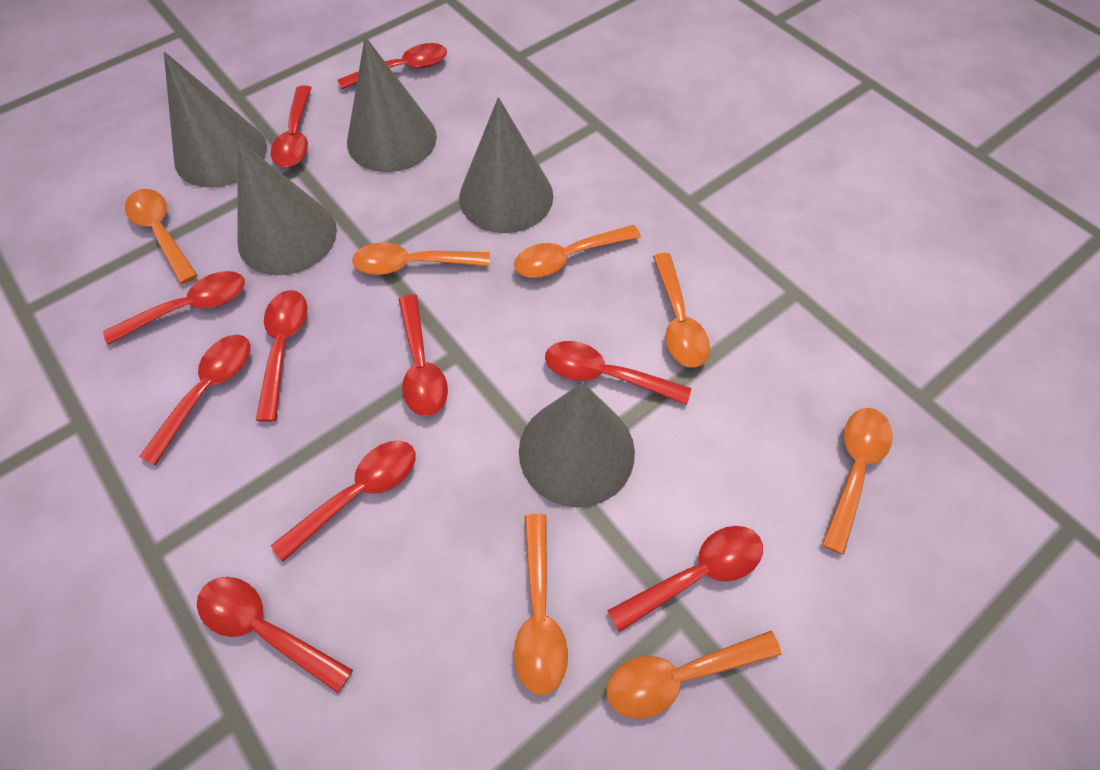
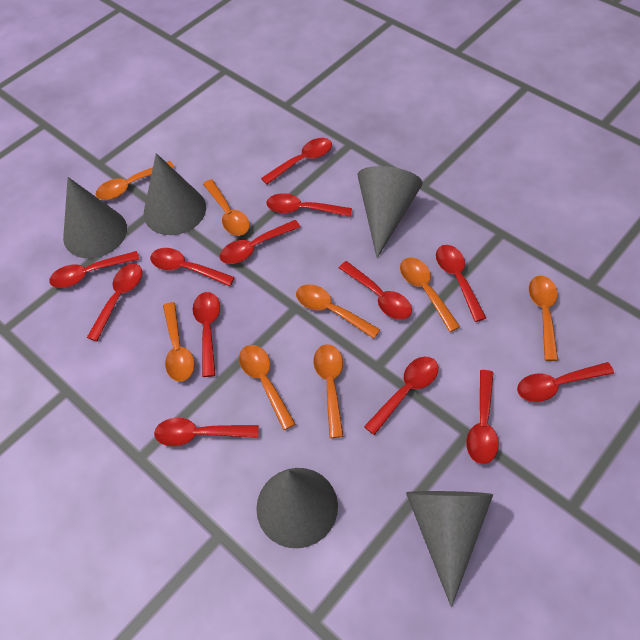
orange spoon: [125,189,198,284] [352,242,490,275] [514,225,641,278] [514,514,568,695] [606,631,782,719] [653,253,710,368] [822,408,893,555] = 7 -> [96,161,174,200] [163,302,195,381] [203,179,250,236] [239,345,295,430] [296,284,380,339] [314,344,344,438] [400,258,460,332] [529,276,558,361] = 8
red spoon: [103,271,245,345] [139,335,250,465] [197,577,353,693] [256,290,307,422] [271,85,312,167] [271,441,416,562] [337,43,447,90] [399,294,448,416] [545,341,691,405] [607,526,763,632] = 10 -> [49,251,140,288] [87,264,142,341] [150,248,235,286] [154,418,259,446] [192,292,220,377] [220,220,300,264] [261,138,332,184] [266,193,352,217] [339,261,412,320] [364,357,438,435] [436,245,486,322] [466,370,499,464] [517,362,614,402] = 13

